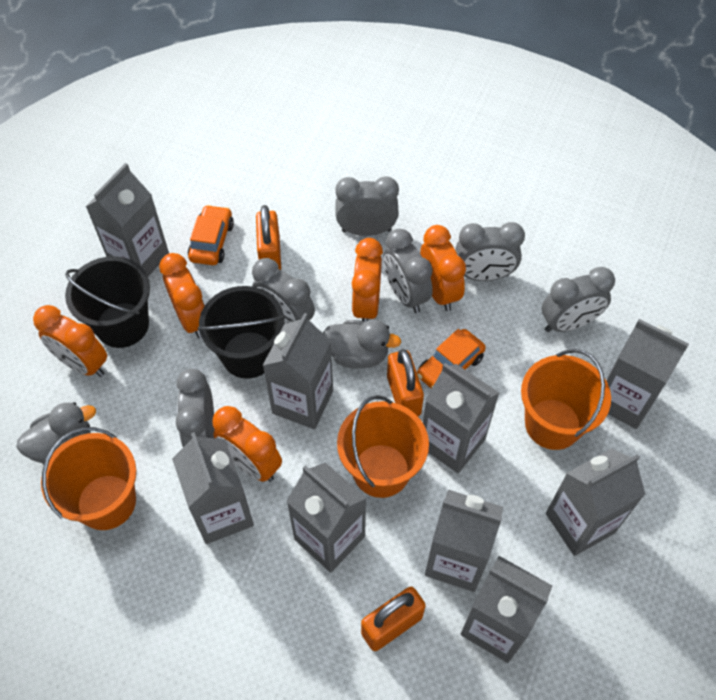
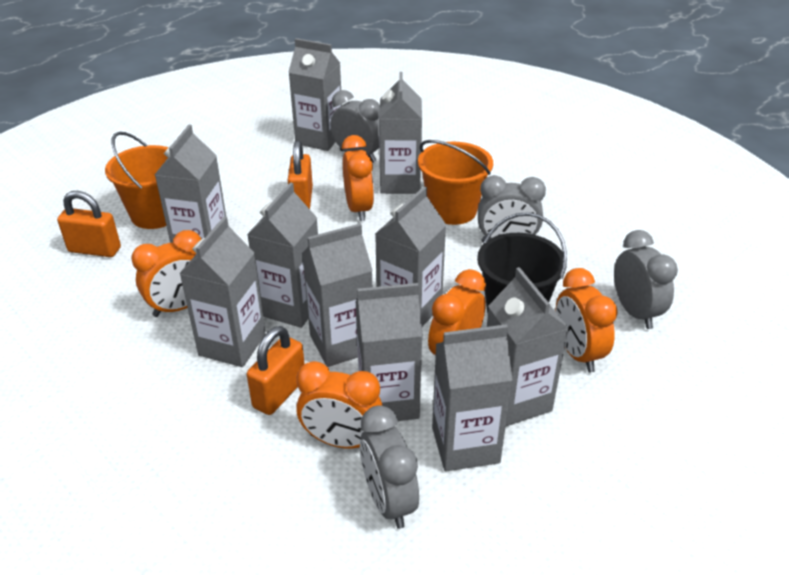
black bucket: [65,256,150,348] [198,286,286,379] = 2 -> [477,212,567,313] = 1
grey carton: [86,163,169,277] [172,432,254,544] [262,313,333,429] [286,462,366,573] [423,363,499,473] [425,489,503,592] [461,556,553,663] [546,449,645,556] [606,319,689,429] = 9 -> [155,125,226,243] [179,217,266,367] [247,182,318,328] [289,38,342,151] [302,224,373,367] [356,283,423,421] [375,186,446,327] [379,72,422,194] [432,324,513,471] [487,267,569,426] = 10
grey clock: [176,369,215,447] [252,258,315,324] [335,177,399,236] [383,229,433,313] [455,222,525,281] [542,267,615,332] = 6 -> [331,90,380,163] [360,405,419,529] [478,175,546,242] [614,230,678,329] = 4
grey duck: [16,402,96,465] [323,320,401,369] = 2 -> none = 0
orange bucket: [41,427,136,530] [337,395,429,498] [521,349,611,450] = 3 -> [105,132,169,229] [418,140,493,225] = 2
orange car: [188,205,234,265] [417,329,486,389] = 2 -> none = 0

